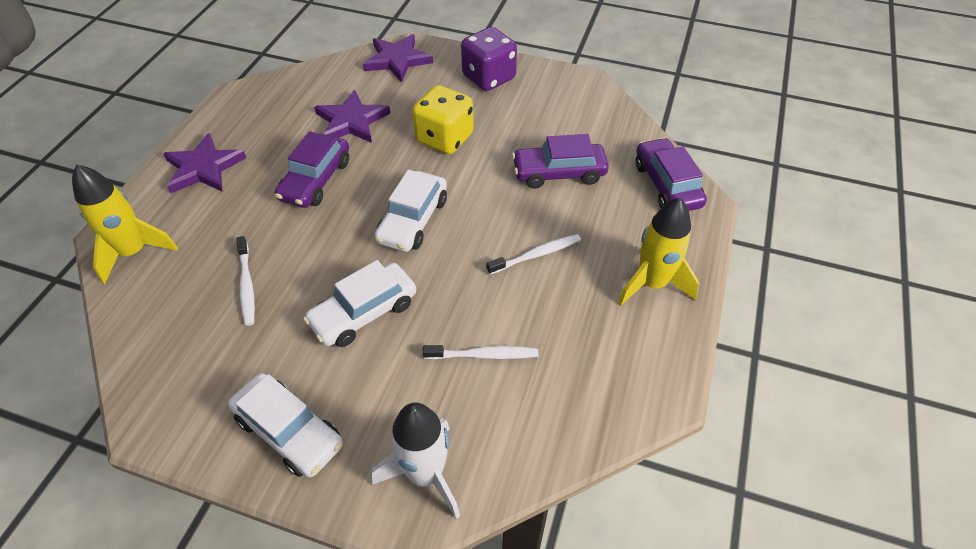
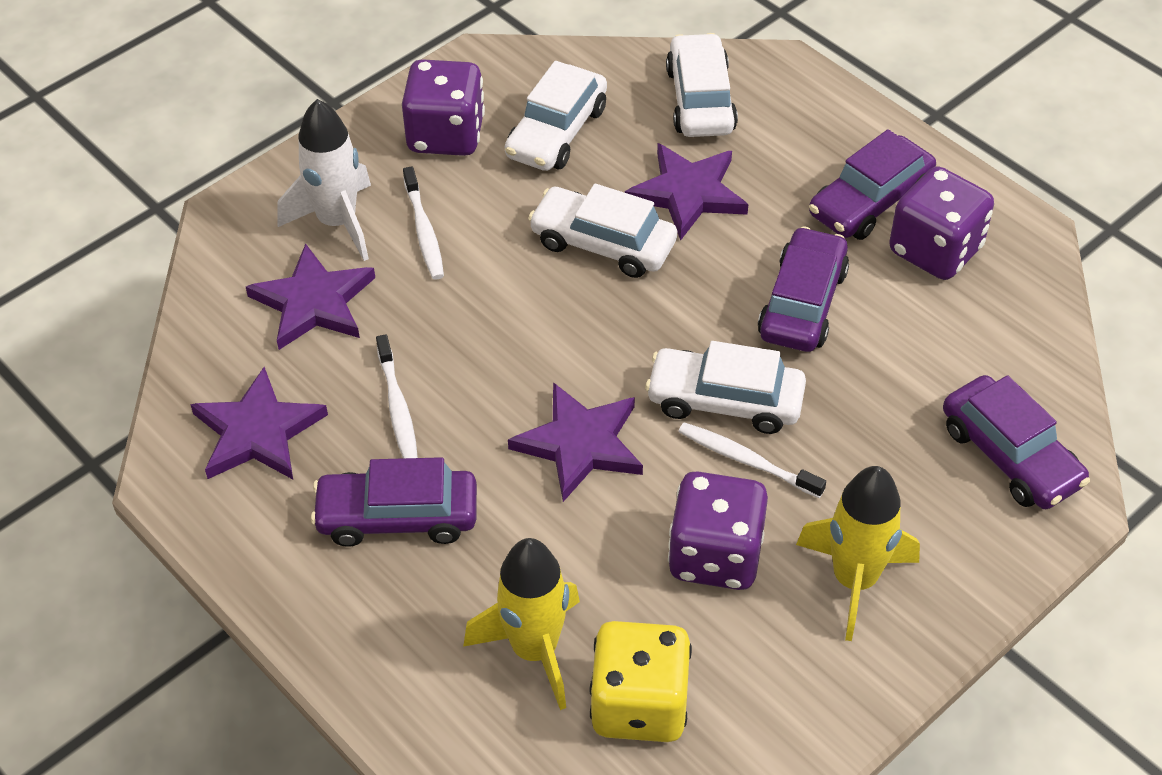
purple car: [275,131,349,208] [512,134,609,189] [636,138,707,211] = 3 -> [311,457,477,547] [758,226,849,352] [809,129,936,240] [943,375,1090,509] = 4
purple dice: [461,27,517,91] = 1 -> [402,59,485,156] [668,471,768,590] [889,166,994,280] = 3
purple star: [163,133,246,193] [314,90,390,143] [363,34,433,82] = 3 -> [190,367,328,479] [246,243,375,350] [508,382,643,502] [625,143,748,241] = 4
white car: [228,373,343,477] [303,260,416,347] [375,170,447,252] = 3 -> [505,61,607,171] [528,184,677,278] [645,341,806,434] [666,33,738,137] = 4

